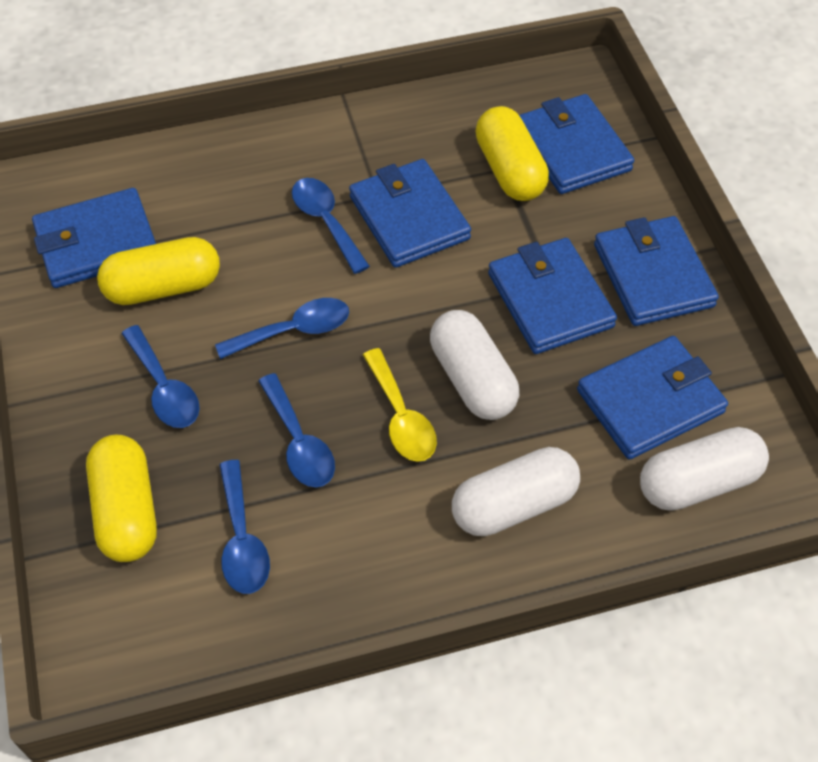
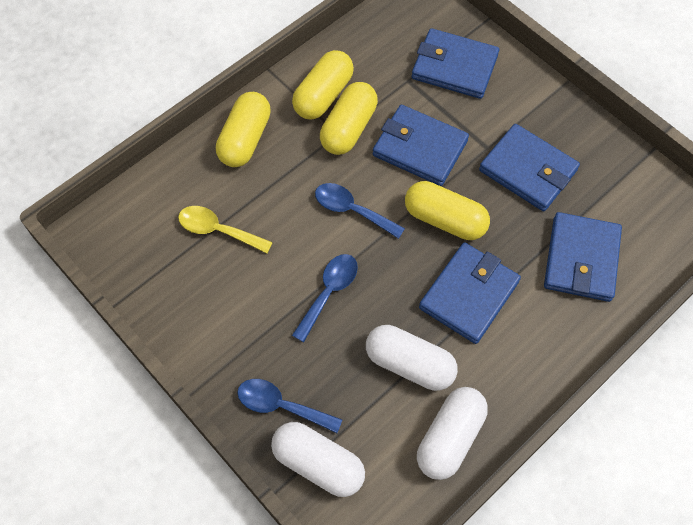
blue spoon: [121,325,200,428] [215,298,349,359] [219,460,270,594] [258,373,335,487] [292,178,370,274] = 5 -> [237,379,343,433] [292,254,358,342] [315,183,405,239] = 3
blue wallet: [32,188,156,288] [349,159,471,268] [488,238,617,354] [519,94,634,194] [577,336,728,460] [594,216,719,326] = 6 -> [373,105,469,186] [412,28,499,99] [419,242,521,344] [479,124,580,211] [544,212,622,302] = 5
yellow capsule: [86,435,157,562] [97,237,220,305] [475,106,549,201] = 3 -> [216,92,271,167] [292,50,354,119] [320,82,378,155] [405,181,490,240] = 4

